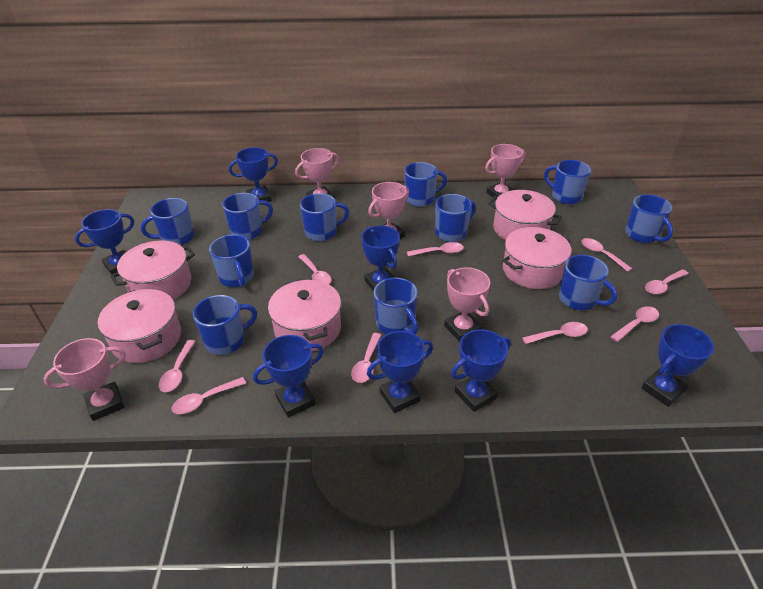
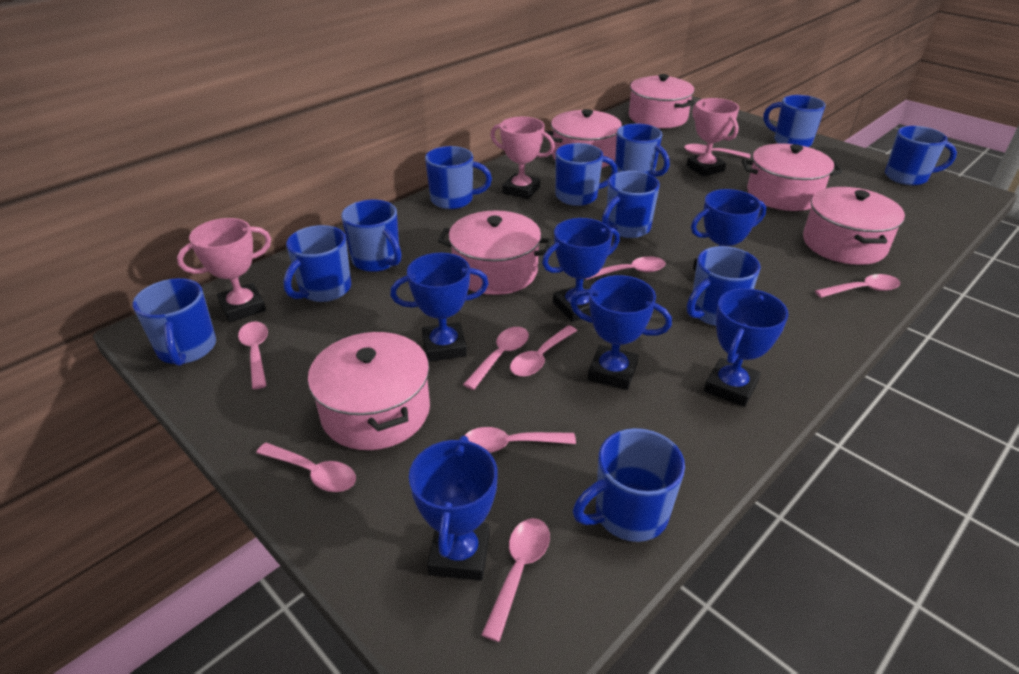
blue trophy: [75,209,134,275] [229,147,278,202] [253,335,324,418] [361,225,400,292] [367,331,433,413] [451,329,511,412] [641,324,714,407] = 7 -> [390,253,489,362] [409,436,498,580] [542,218,620,322] [570,275,672,390] [691,189,766,271] [704,288,789,407] = 6
pink pot: [98,289,181,363] [110,240,195,300] [268,279,341,351] [488,190,562,240] [502,227,572,289] = 5 -> [308,331,430,450] [438,210,552,295] [546,109,627,168] [629,74,695,128] [742,143,842,211] [803,187,905,265] = 6
pink trophy: [43,338,126,421] [295,148,339,197] [368,182,409,239] [444,267,490,342] [485,144,525,200] = 5 -> [177,218,271,322] [490,117,555,199] [686,98,739,177] = 3

